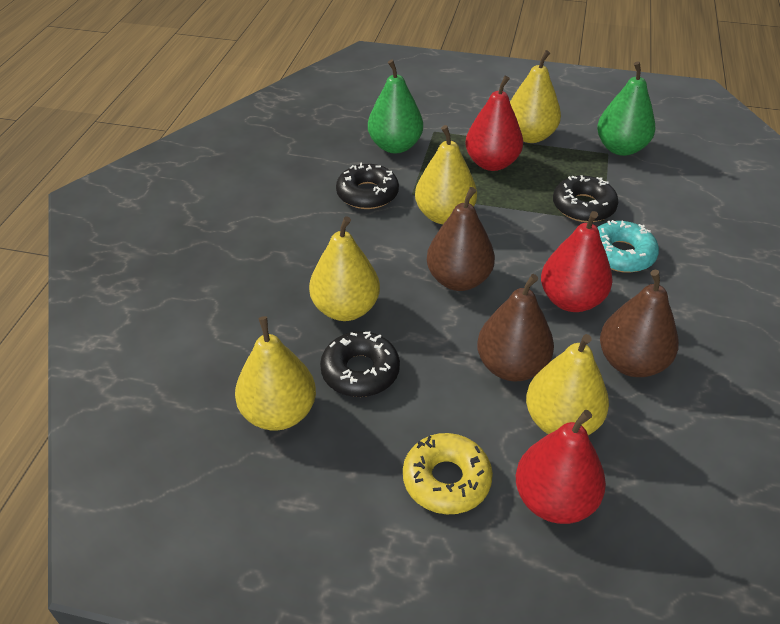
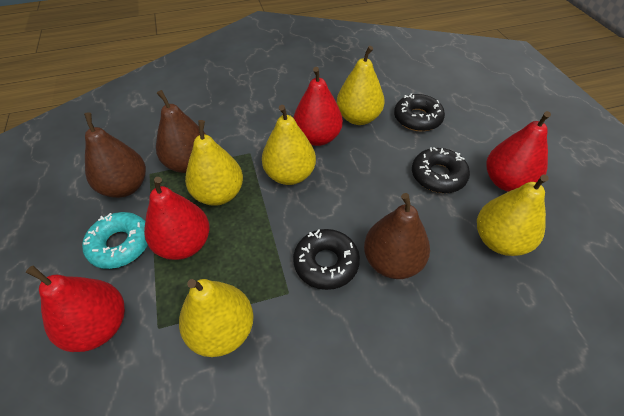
green pear: [368,60,423,153] [597,61,656,156] = 2 -> none = 0
red pear: [465,76,523,171] [516,410,606,524] [541,211,613,312] = 3 -> [26,265,125,352] [144,177,210,260] [293,67,343,146] [486,111,551,192] = 4
yellow donut: [403,433,493,514] = 1 -> none = 0

